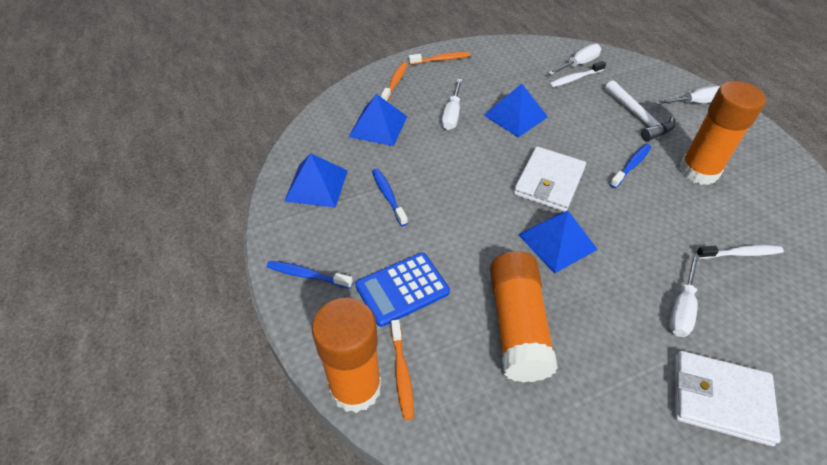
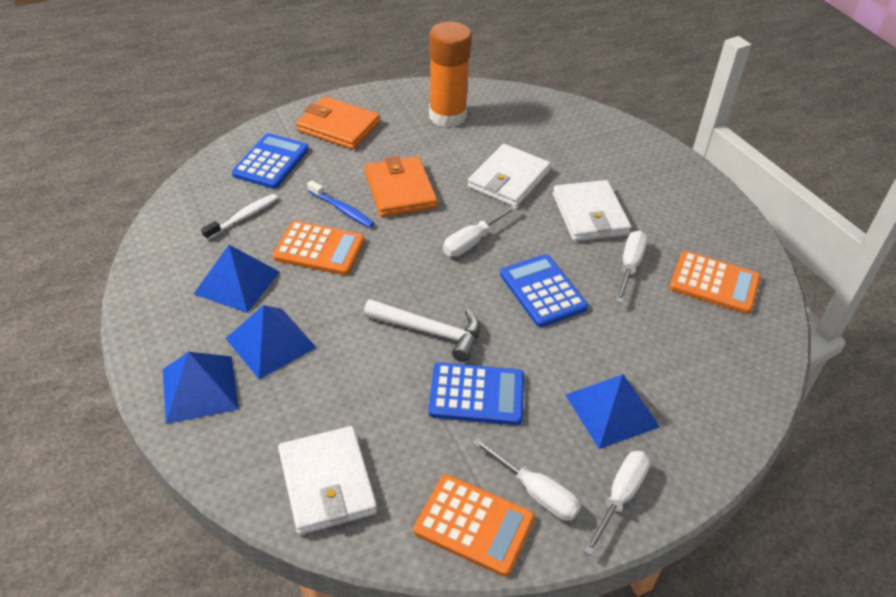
blue calculator: [355,253,450,327] = 1 -> [232,133,309,189] [428,362,524,425] [500,254,588,327] = 3
blue toothbrush: [266,261,353,289] [372,168,408,226] [610,144,651,188] = 3 -> [307,180,374,228] = 1
orange calculator: none = 0 -> [273,221,365,275] [414,475,535,577] [669,251,761,314] = 3
orange glue stick: [312,298,382,413] [490,251,558,383] [679,81,766,185] = 3 -> [429,22,472,127] = 1
orange toothbrush: [381,62,408,101] [391,319,414,420] [409,52,471,65] = 3 -> none = 0
orange wallet: none = 0 -> [296,96,380,150] [365,156,437,217] = 2
white toothbrush: [549,61,606,87] [696,245,784,259] = 2 -> [201,194,278,240] = 1
white wallet: [514,147,586,212] [675,351,781,446] = 2 -> [278,426,377,535] [468,144,551,207] [553,180,631,241] = 3

